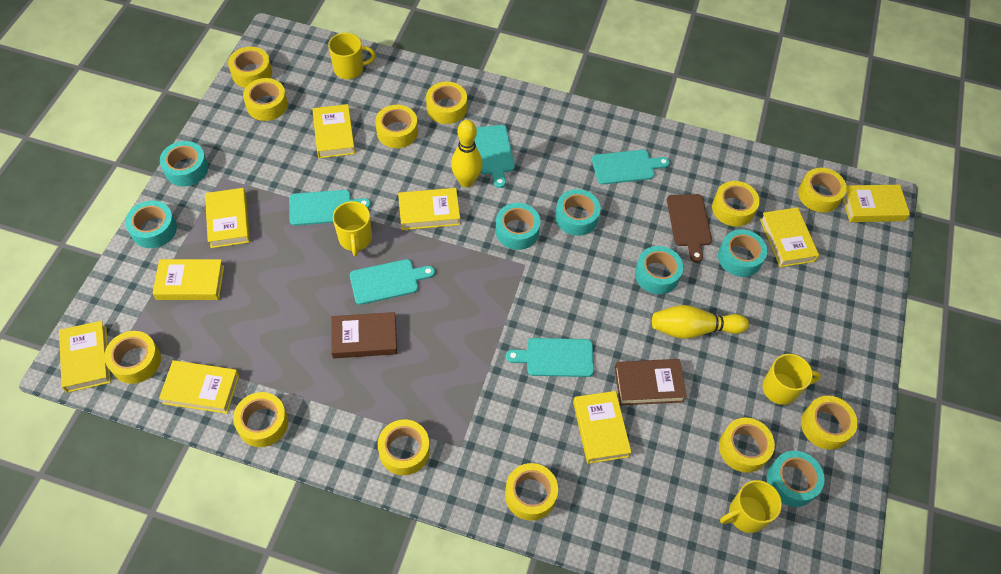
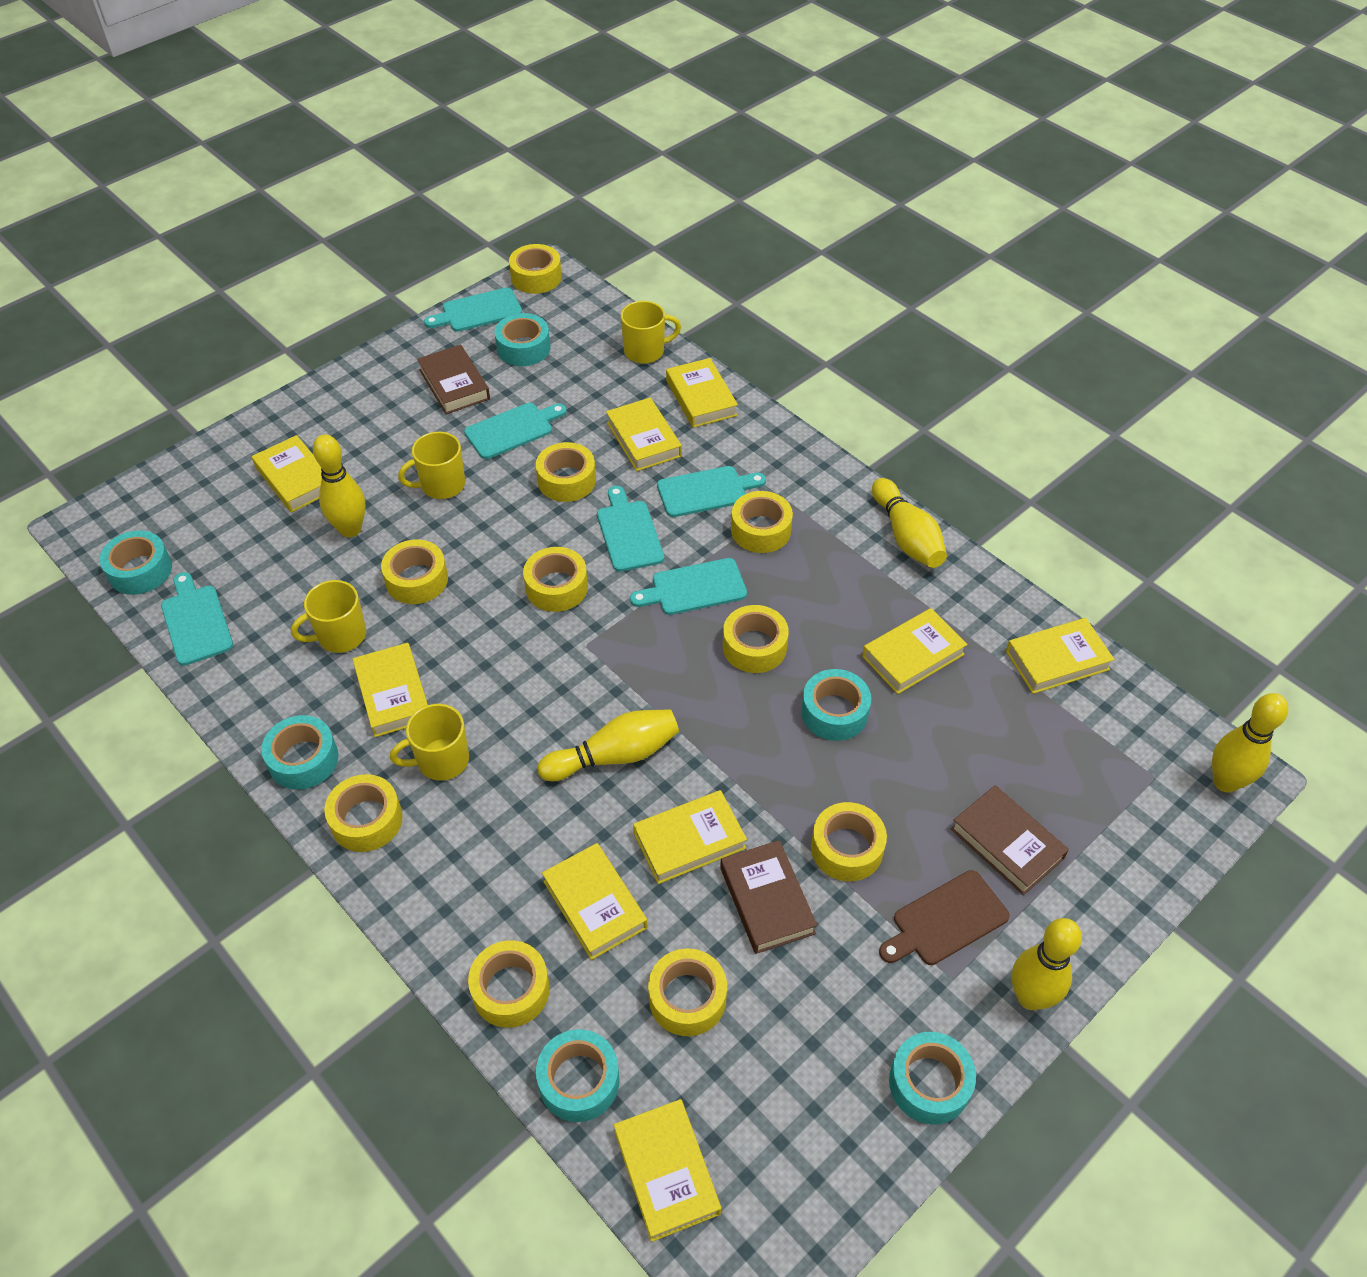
brown book: [331,312,397,358] [615,359,687,406] = 2 -> [417,345,490,414] [720,840,817,954] [951,785,1069,895] = 3
turquoise cutting board: [289,190,371,226] [350,259,435,305] [474,125,515,188] [506,338,594,377] [592,150,670,185] = 5 -> [161,572,233,666] [424,287,522,332] [464,403,567,459] [597,486,664,572] [630,558,747,615] [657,466,766,517] = 6
turquoise tape: [125,200,177,248] [160,141,208,186] [496,203,541,250] [555,189,601,236] [635,246,683,294] [718,229,767,277] [767,451,824,507] = 7 -> [100,530,172,595] [261,715,338,790] [495,313,551,366] [536,1029,620,1122] [801,669,871,741] [889,1032,976,1125] = 6
yellow bowling pin: [451,120,483,187] [652,305,749,339] = 2 -> [313,434,365,537] [537,709,679,781] [872,478,947,568] [1012,918,1082,1010] [1212,693,1288,793] = 5
yellow tape: [104,331,161,384] [228,47,272,88] [233,392,288,447] [243,78,288,121] [375,105,418,148] [378,419,430,475] [426,82,467,124] [505,463,558,521] [712,181,760,227] [719,418,775,473] [798,168,847,213] [801,396,858,450] = 12 -> [324,774,402,852] [381,540,448,604] [468,940,550,1028] [509,244,562,294] [523,547,588,612] [536,442,596,502] [648,948,727,1036] [723,605,789,673] [731,491,793,553] [811,802,887,881] = 10

